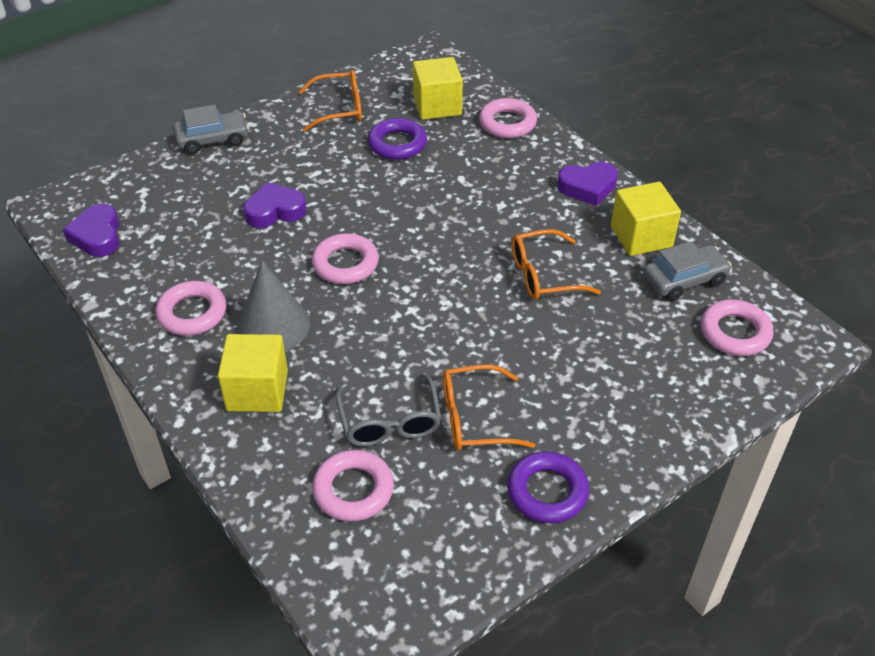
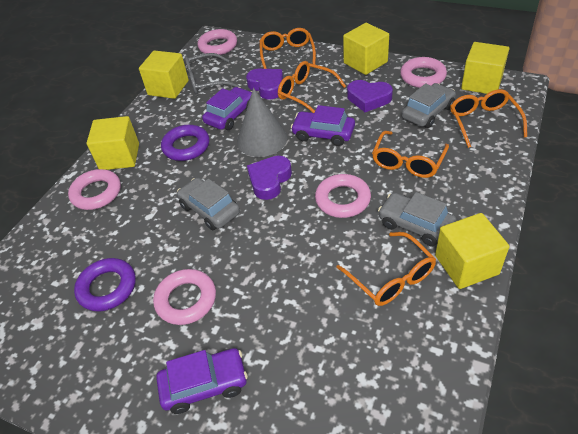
grey car: [173,105,249,154] [643,241,732,301] = 2 -> [177,177,240,230] [378,192,456,246] [402,83,456,128] = 3
orange glasses: [298,70,362,132] [443,364,535,451] [512,229,601,300] = 3 -> [260,28,316,69] [278,61,346,113] [336,232,436,306] [372,131,449,178] [450,89,527,148] = 5
purple car: none = 0 -> [156,348,248,414] [202,87,252,130] [291,105,355,146] = 3
yellow cube: [218,334,288,412] [413,57,463,120] [611,182,681,256] = 3 -> [87,116,139,170] [139,50,189,99] [343,23,389,75] [435,213,509,289] [461,42,509,94] = 5

